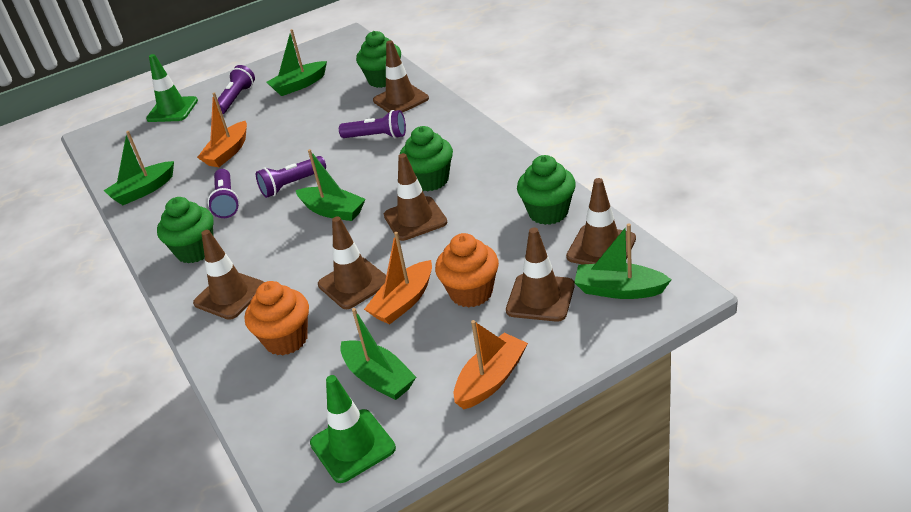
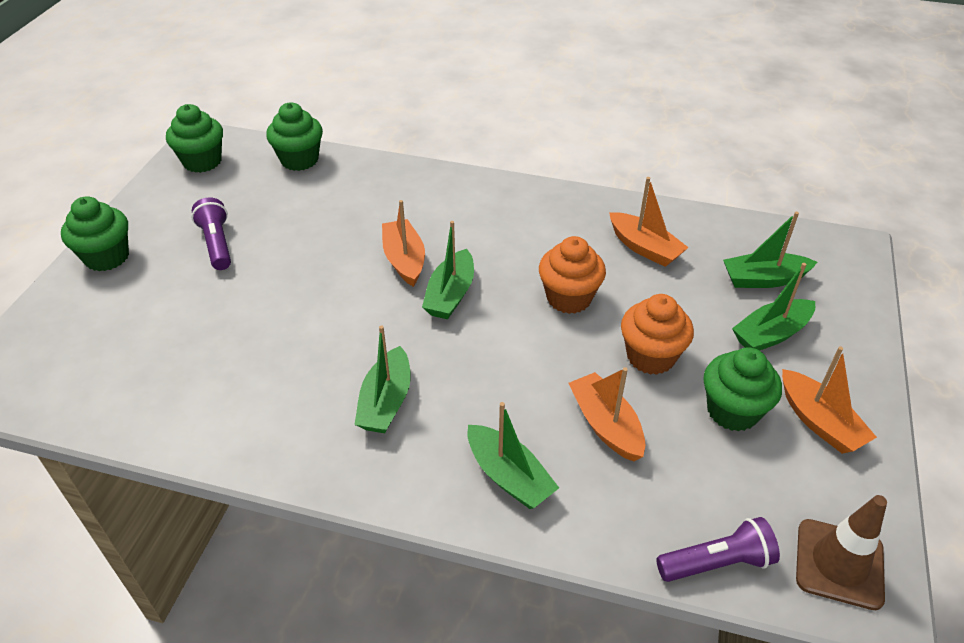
brown traffic cone: [193,230,264,320] [318,216,386,309] [373,40,429,113] [384,153,447,241] [506,227,575,322] [566,178,636,264] = 6 -> [796,495,887,610] = 1
green traffic cone: [146,54,198,122] [310,375,396,483] = 2 -> none = 0
orange boat: [197,92,247,167] [364,232,432,324] [454,320,528,409] = 3 -> [382,200,425,287] [568,367,646,462] [609,177,689,267] [782,346,877,454] = 4
purple flashlight: [208,169,239,218] [218,65,255,114] [256,156,326,198] [339,110,406,139] = 4 -> [191,197,231,270] [656,517,780,582] = 2

